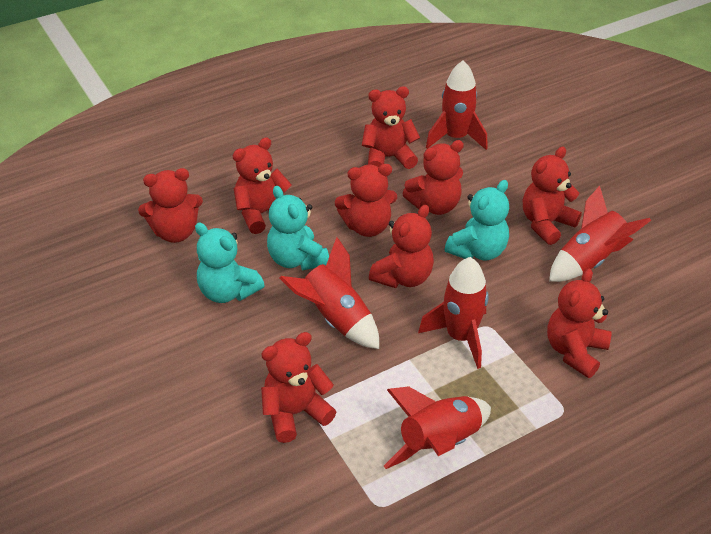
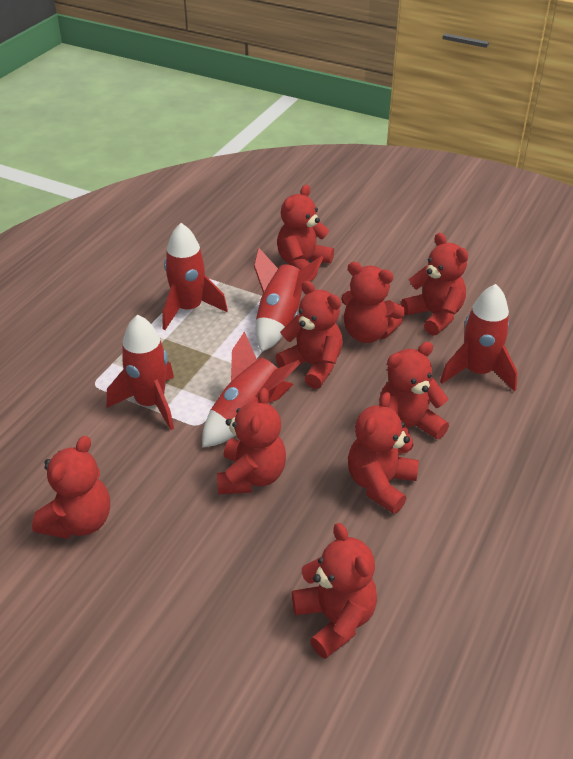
turquoise teddy bear: [195,223,265,303] [267,186,329,270] [445,180,509,260] = 3 -> none = 0

